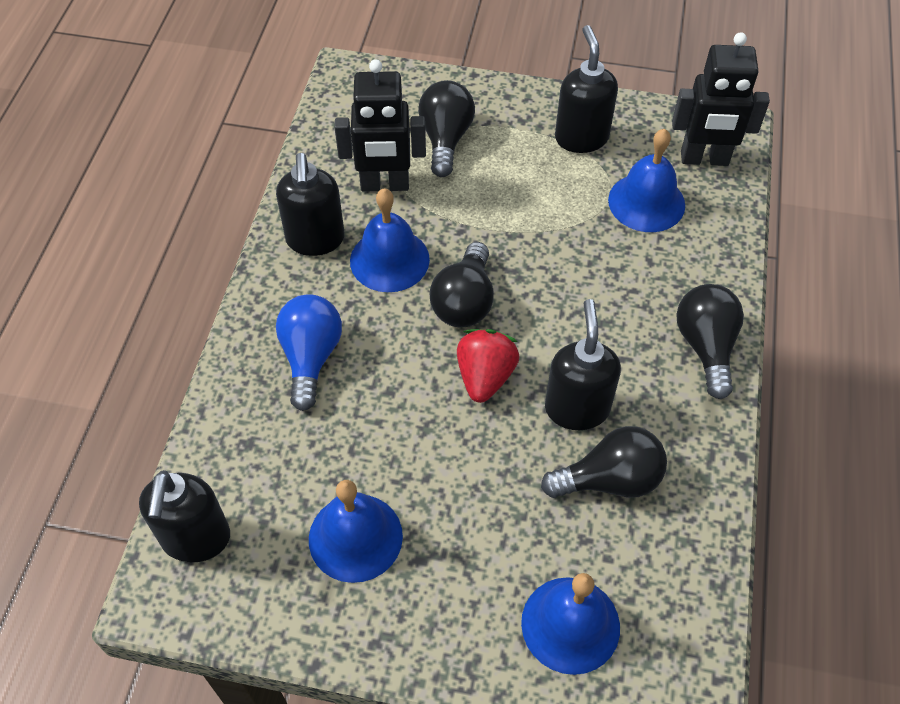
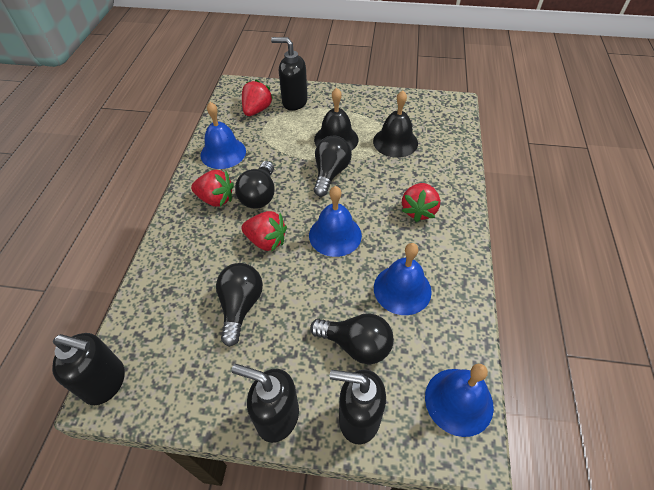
black bell: none = 0 -> [314,88,359,151] [373,90,418,158] = 2
black robot: [334,59,426,192] [672,32,770,166] = 2 -> none = 0
blue light bulb: [276,294,342,411] = 1 -> none = 0
red strawberry: [457,329,519,403] = 1 -> [191,170,234,207] [241,211,287,252] [242,80,273,116] [402,183,440,222] = 4

